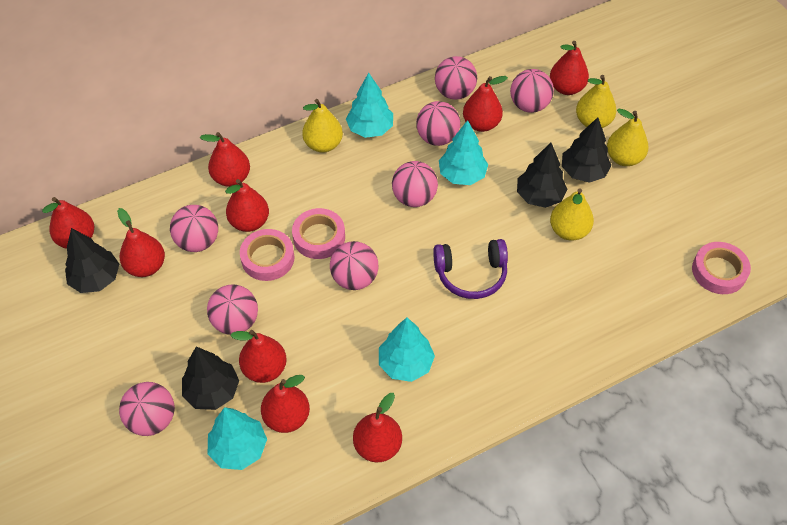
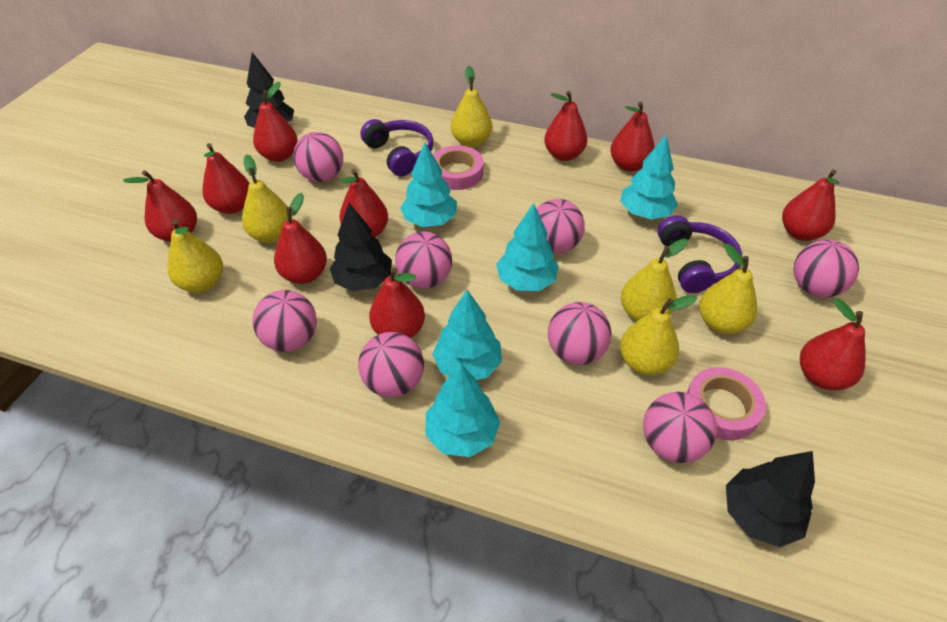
black tree: [65,228,119,293] [182,347,239,410] [517,142,567,208] [562,117,612,183] = 4 -> [244,52,294,128] [330,203,392,291] [726,451,815,547] = 3
pink tape: [240,229,294,281] [292,208,345,259] [692,242,751,294] = 3 -> [433,145,483,190] [687,367,766,440] = 2
purple headphones: [433,239,508,299] = 1 -> [361,119,434,176] [658,215,742,293] = 2
red pear: [42,197,94,249] [117,208,165,277] [200,132,250,187] [225,179,269,232] [230,330,287,383] [261,375,310,433] [353,393,402,462] [463,76,508,132] [550,41,589,95] = 9 -> [123,170,197,242] [202,143,249,214] [253,81,297,162] [274,193,327,284] [339,169,388,237] [369,268,425,338] [544,91,587,161] [610,102,655,172] [782,170,840,241] [800,298,866,390] = 10
turquoise tree: [208,407,267,470] [346,73,393,138] [379,318,435,382] [439,120,488,185] = 4 -> [400,142,457,227] [425,363,500,457] [432,290,502,380] [496,203,559,291] [620,135,678,219] = 5
yellow pear: [302,99,343,153] [550,188,594,241] [576,75,616,128] [607,109,648,166] = 4 -> [167,219,223,293] [242,155,292,243] [451,66,492,147] [620,295,697,375] [621,239,688,321] [699,243,757,334] = 6

